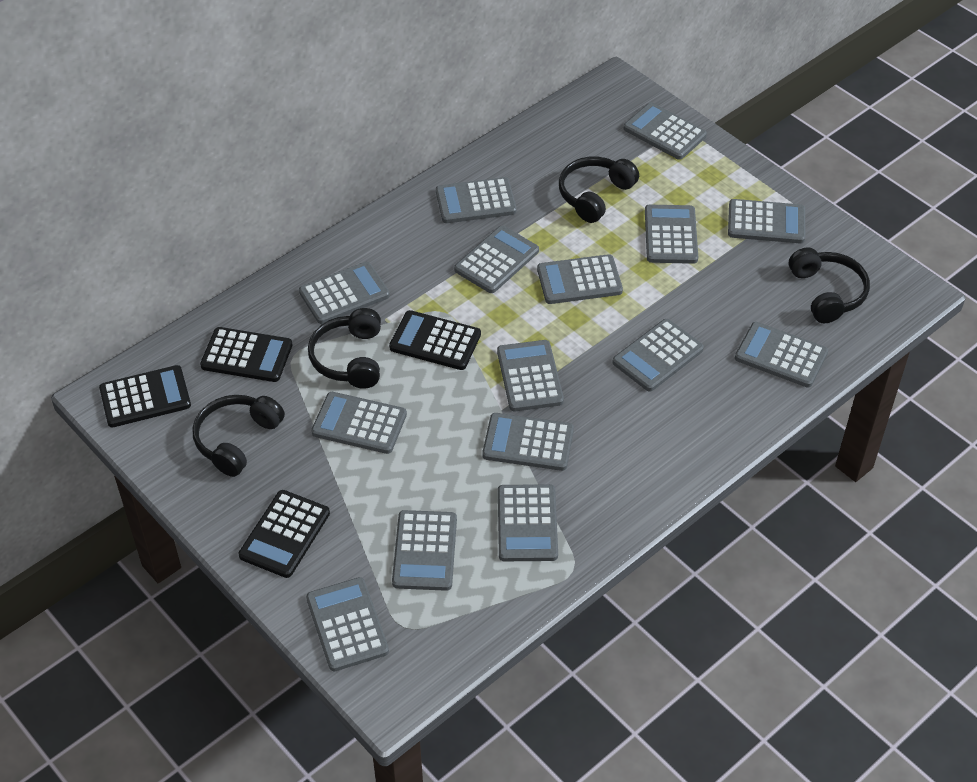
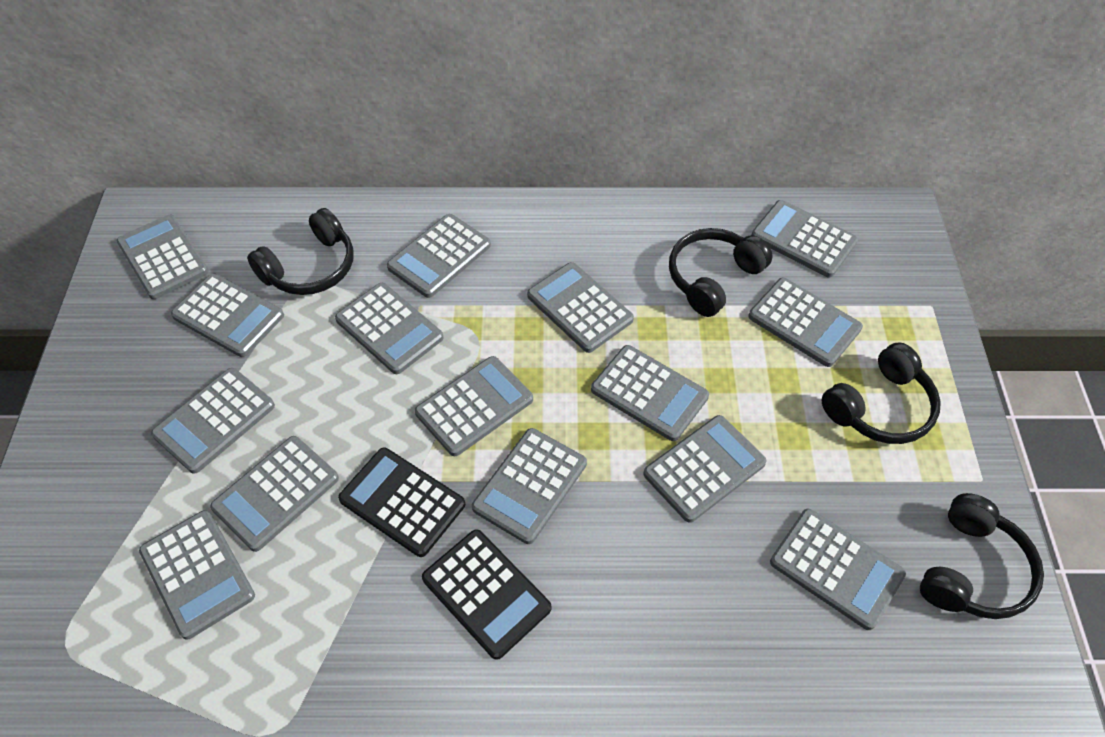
black calculator: [99,365,191,427] [200,327,293,382] [239,490,330,578] [389,310,481,370] = 4 -> [338,448,465,557] [422,529,551,660] = 2

